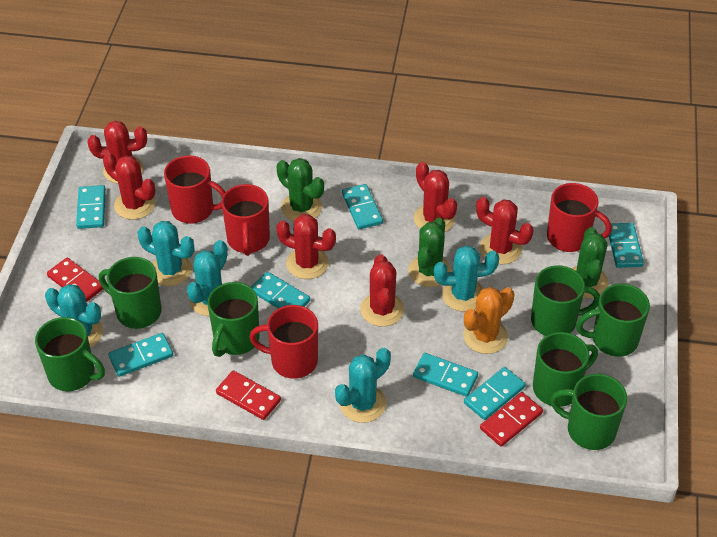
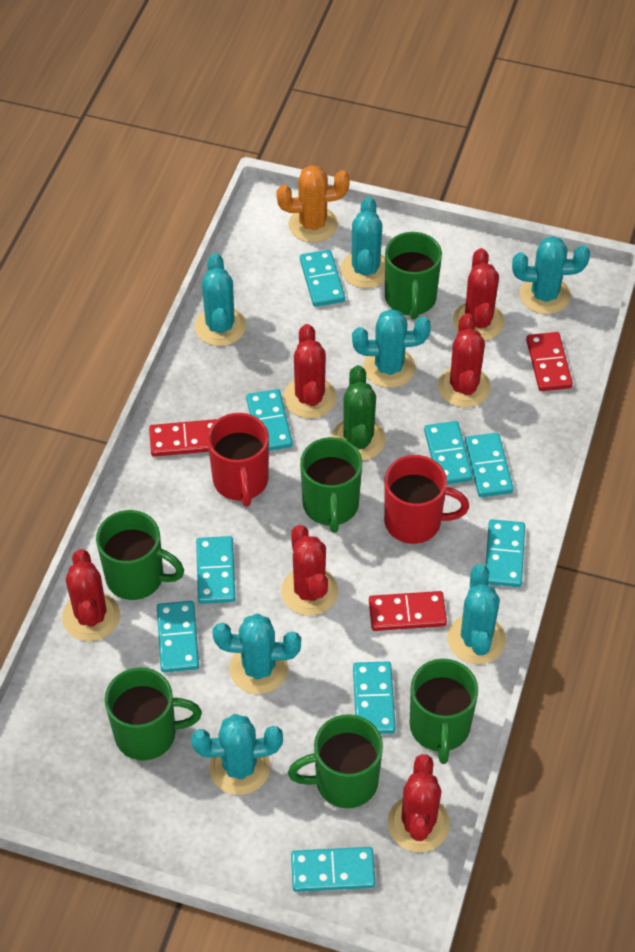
green cactus: [277,158,324,221] [408,218,451,287] [572,227,609,298] = 3 -> [332,365,386,461] = 1
green mug: [35,317,105,391] [99,257,161,329] [207,282,260,357] [531,265,600,336] [533,332,598,407] [550,374,627,450] [576,284,650,357] = 7 -> [96,510,184,600] [105,667,202,761] [288,714,383,808] [300,437,362,533] [385,232,442,319] [409,659,478,764] = 6
red mug: [164,155,225,224] [221,184,270,256] [249,305,318,379] [547,183,612,252] = 4 -> [207,413,269,507] [384,455,469,544] = 2
turquoise cactus: [45,284,103,348] [137,221,194,286] [187,240,227,316] [335,348,391,423] [434,246,499,312] = 5 -> [191,714,283,795] [195,253,246,346] [213,613,301,694] [341,197,385,288] [352,309,431,388] [447,564,506,664] [512,236,590,314] = 7
turquoise domino: [76,185,106,229] [108,333,173,377] [251,272,310,309] [342,184,383,229] [413,353,478,397] [464,367,526,420] [609,223,644,268] = 7 -> [157,601,199,672] [196,536,235,604] [246,389,292,451] [291,847,375,892] [300,250,345,307] [353,662,396,734] [424,421,473,484] [465,433,514,497] [486,519,525,587] = 9

